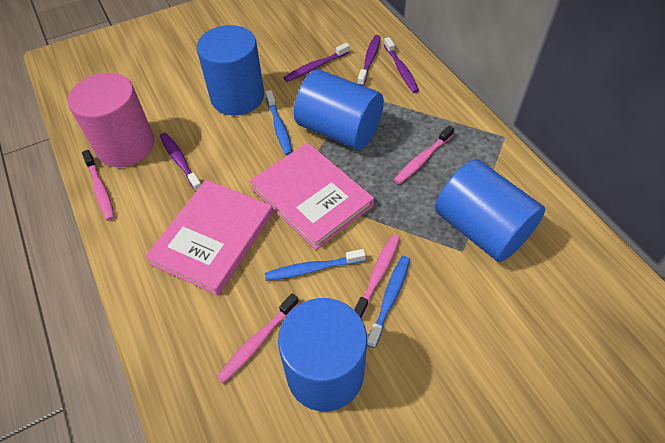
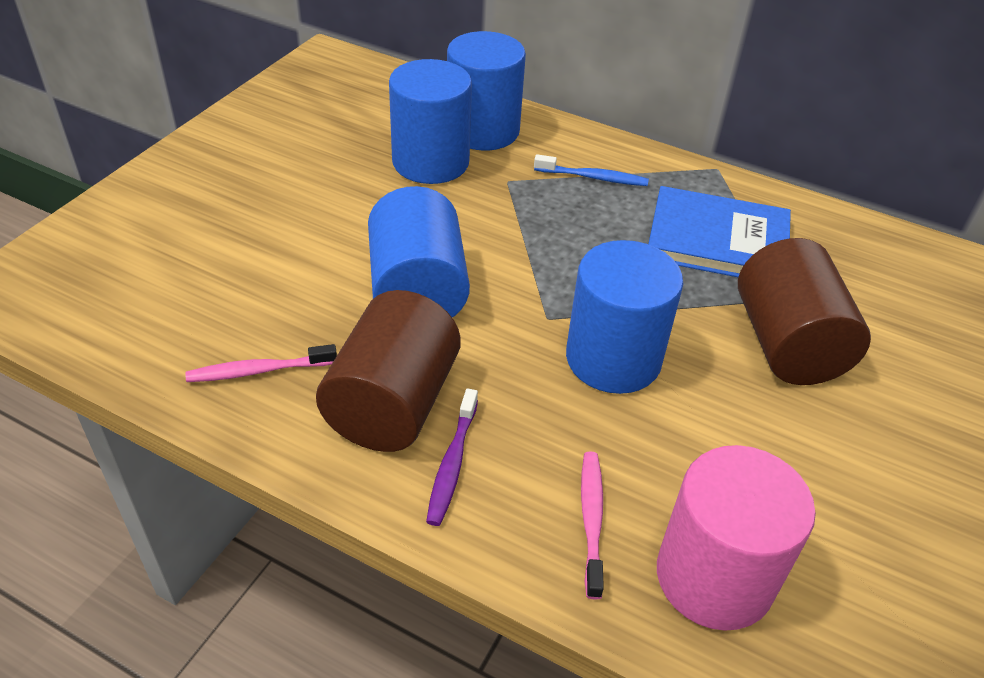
blue book: none = 0 -> [648,186,791,277] = 1
blue toothbrush: [265,90,292,155] [265,249,366,281] [367,256,410,348] = 3 -> [534,154,649,186] = 1
brown cylinder: none = 0 -> [316,290,461,452] [738,238,871,385] = 2
pink book: [145,180,273,295] [250,142,374,250] = 2 -> none = 0
pink toothbrush: [82,150,115,221] [216,293,299,383] [354,235,400,319] [394,126,454,184] = 4 -> [186,344,337,382] [581,451,604,600] = 2
purple toothbrush: [160,132,201,191] [284,43,350,82] [357,35,381,86] [384,37,419,93] = 4 -> [426,388,478,526] = 1

